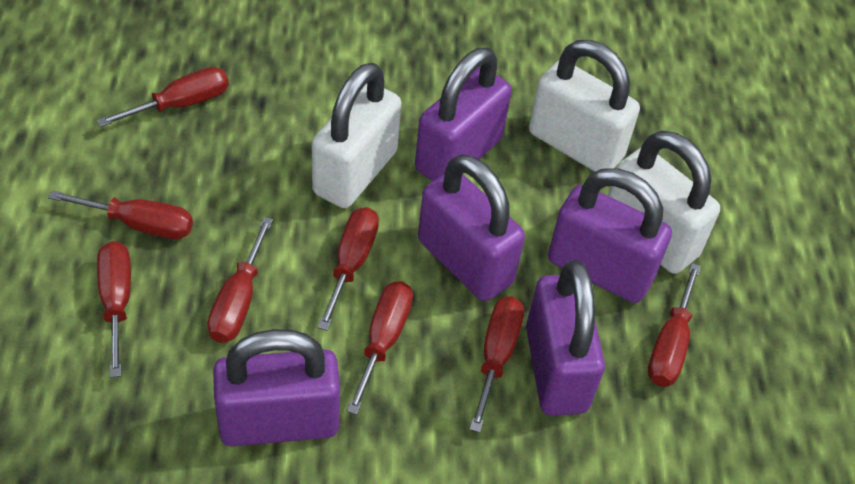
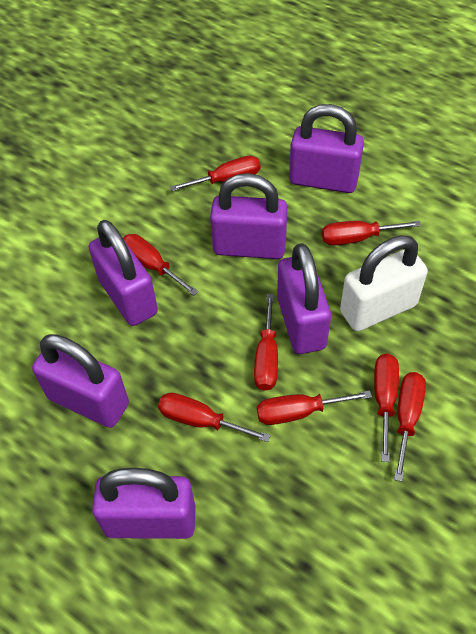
purple padlock: [213,329,340,446] [415,48,511,181] [418,154,525,301] [526,260,605,416] [548,168,672,303] = 5 -> [32,334,129,428] [89,220,158,326] [92,468,196,539] [210,173,287,259] [277,243,331,354] [289,104,364,193] = 6
white padlock: [312,63,401,208] [529,40,640,172] [608,131,720,274] = 3 -> [340,235,428,331] = 1

